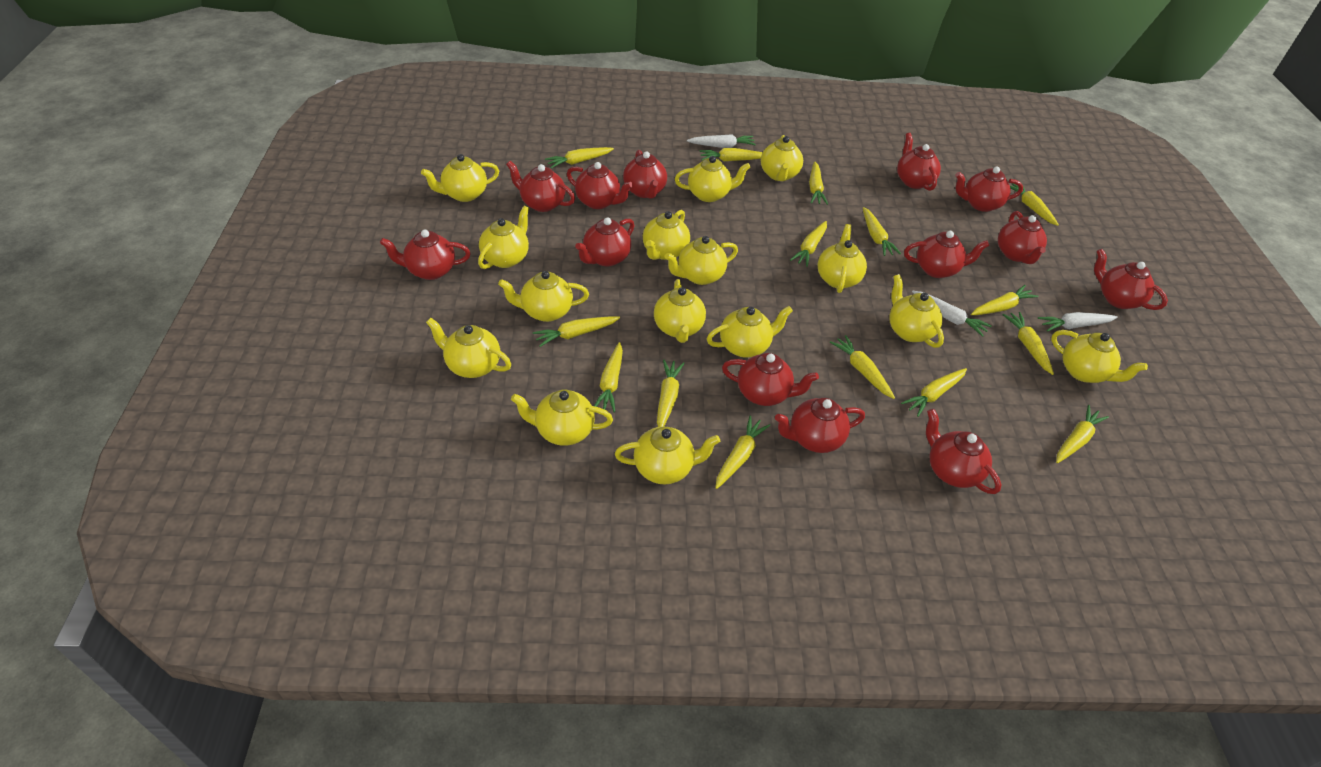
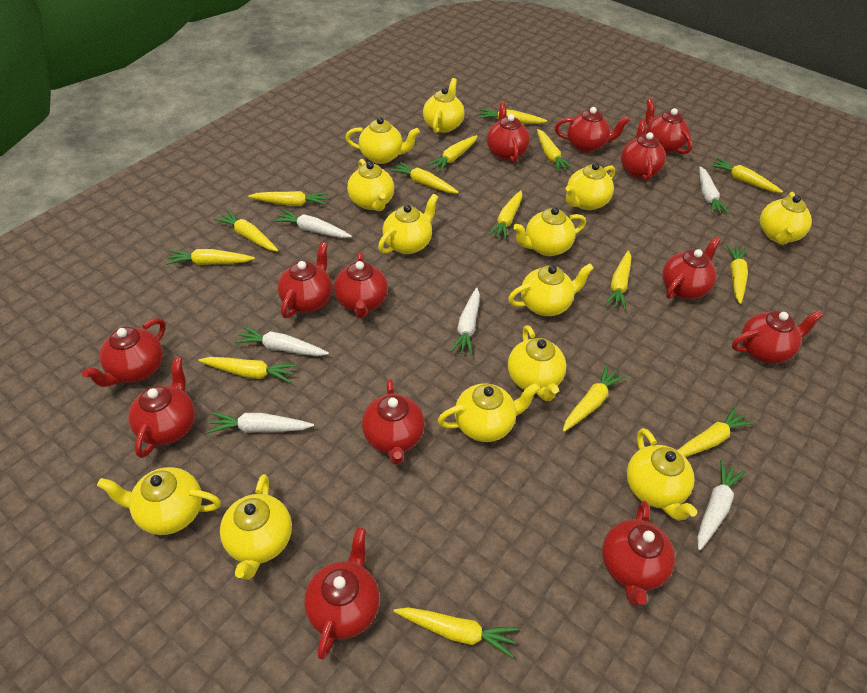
white carrot: [687,134,756,148] [912,291,992,337] [1038,312,1118,332] = 3 -> [207,413,314,433] [234,326,329,356] [273,209,352,238] [450,288,480,356] [697,460,745,551] [699,166,730,214] = 6
yellow teapot: [421,154,499,202] [426,318,511,378] [478,206,529,269] [498,271,589,322] [511,390,613,446] [615,427,720,484] [643,210,690,260] [654,279,706,343] [665,236,738,285] [675,156,751,202] [707,306,793,358] [761,135,803,181] [818,224,867,293] [889,274,944,348] [1051,330,1148,383] = 15 -> [97,467,221,535] [220,474,292,579] [345,117,420,164] [347,159,394,211] [378,194,438,254] [423,78,465,133] [438,383,540,442] [508,263,594,316] [508,325,566,401] [513,207,586,256] [566,163,615,210] [627,428,697,521] [760,192,812,245] = 13

